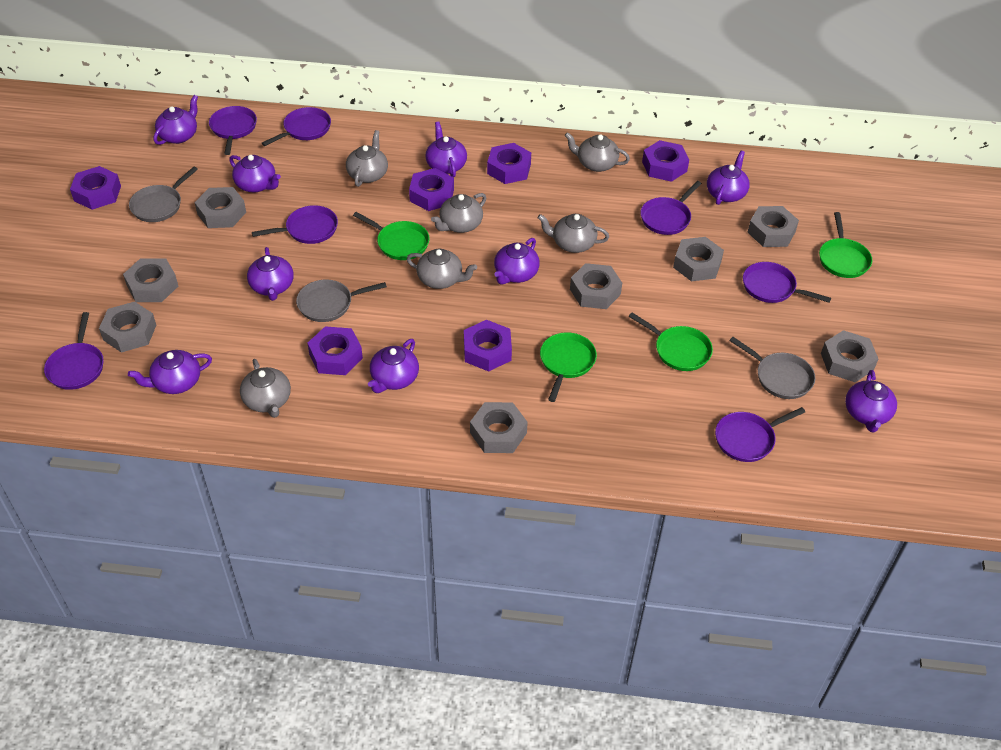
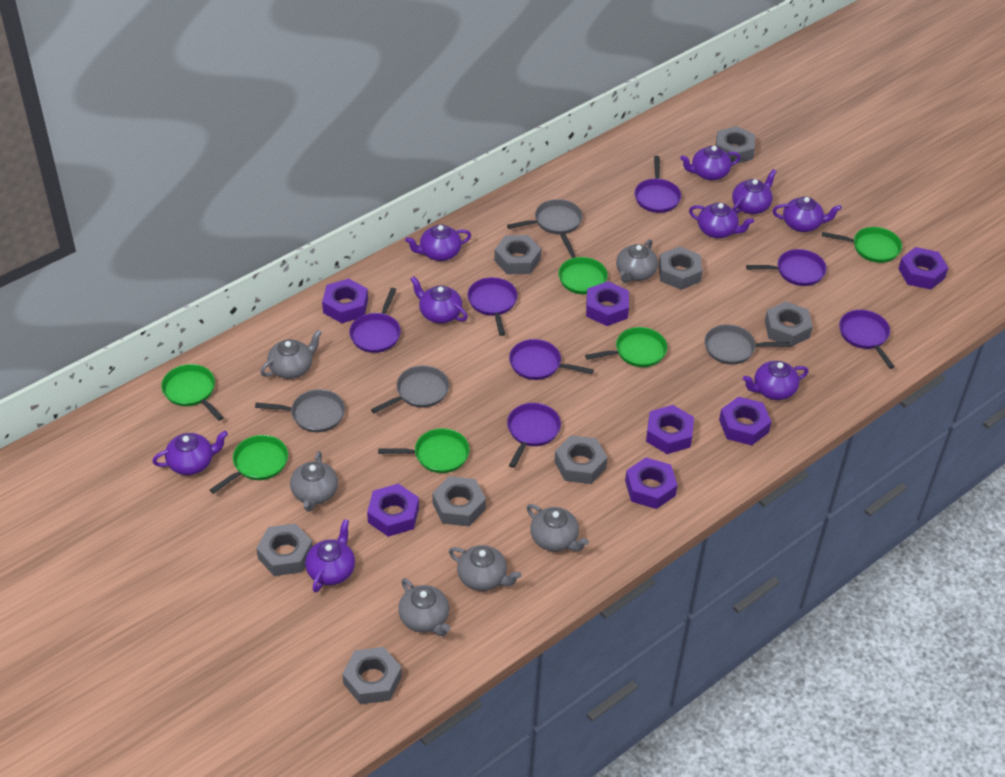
green pan: [353,212,429,260] [540,332,597,402] [629,313,713,371] [819,212,872,278] = 4 -> [161,364,224,421] [210,435,288,494] [378,428,470,473] [558,234,608,294] [585,327,667,367] [822,227,902,263] = 6
grey pan: [129,166,198,222] [296,280,387,322] [729,337,815,399] = 3 -> [255,389,345,432] [371,365,449,414] [507,199,583,234] [704,324,790,365] = 4
purple nut: [70,166,121,210] [307,326,363,375] [409,168,454,211] [464,320,512,372] [487,143,531,184] [642,140,689,182] = 6 -> [322,279,368,323] [367,484,419,537] [586,281,629,326] [625,457,678,509] [646,405,694,454] [719,397,771,445] [898,247,948,290] = 7

